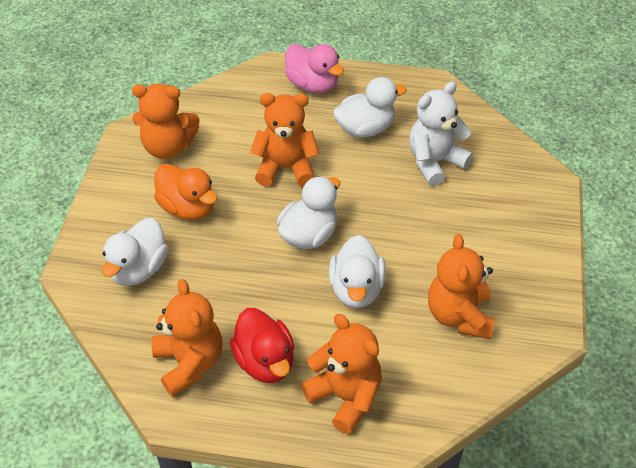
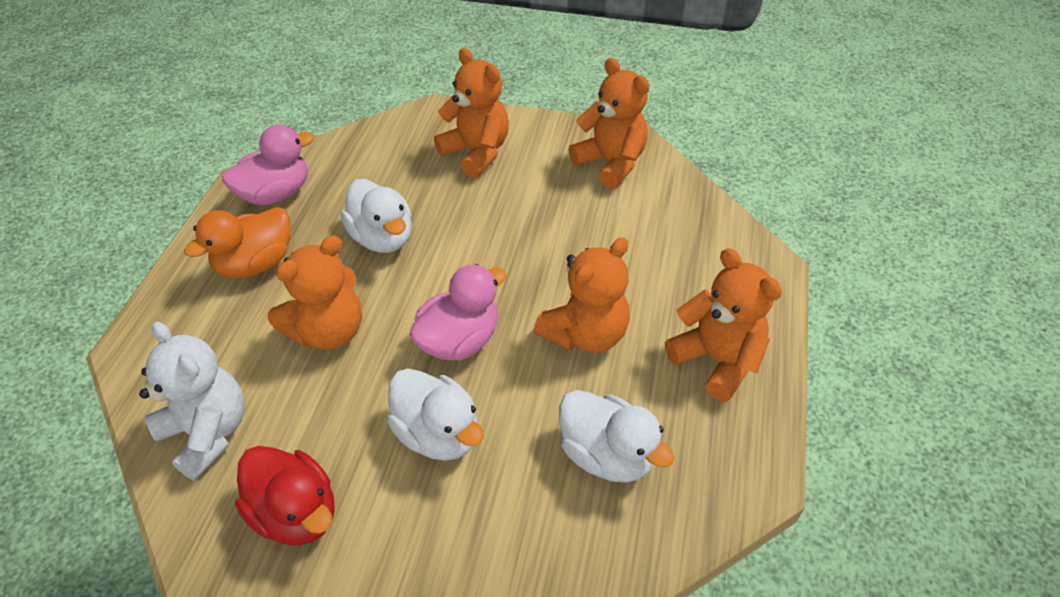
pink duck: [285,44,344,93] = 1 -> [222,124,314,206] [409,264,507,360] = 2
white duck: [102,218,168,286] [277,176,340,249] [329,235,386,308] [333,77,407,137] = 4 -> [341,179,412,253] [387,368,484,461] [559,390,675,483] = 3

